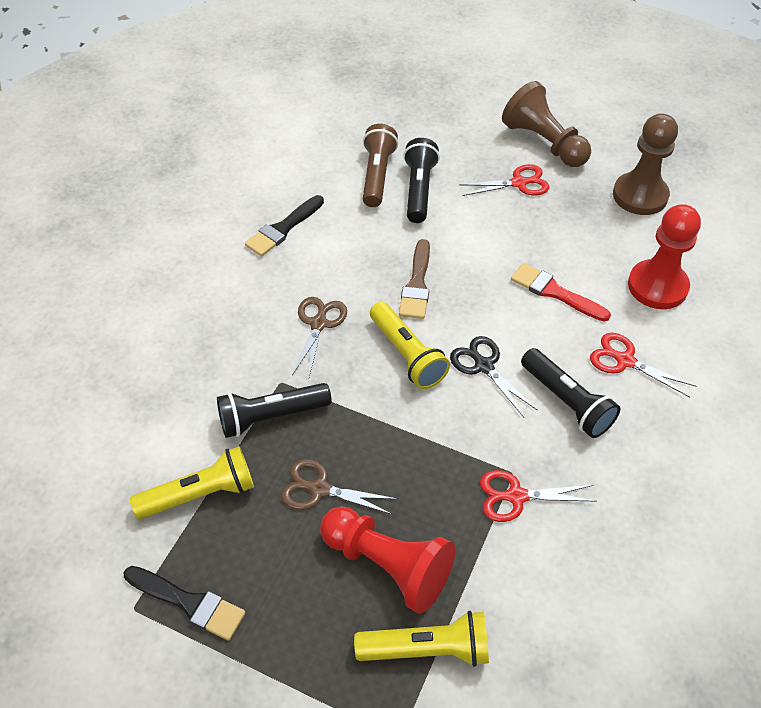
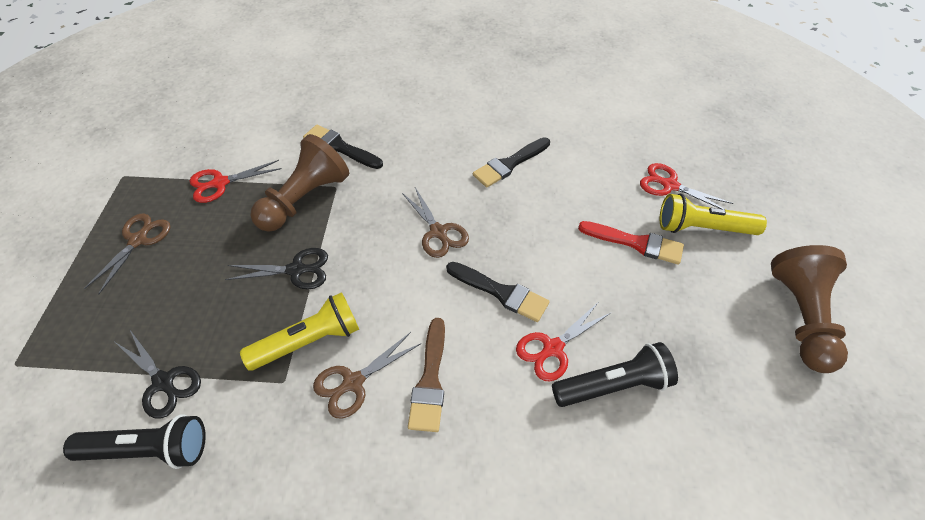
black brush: [124,566,246,641] [245,195,324,256] = 2 -> [303,125,383,169] [446,262,550,322] [473,137,550,187] = 3
black flashlight: [217,383,332,438] [403,138,440,223] [521,348,621,438] = 3 -> [63,414,206,469] [552,342,678,407] = 2
black scissors: [450,336,538,417] = 1 -> [115,330,201,419] [225,248,328,289] = 2
brown flashlight: [363,124,398,207] = 1 -> none = 0
brown scissors: [281,459,398,515] [292,297,347,377] = 2 -> [84,214,170,294] [313,332,420,419] [402,187,469,258] = 3
red pawn: [320,506,455,614] [628,204,701,309] = 2 -> none = 0
yellow flashlight: [130,446,254,519] [354,611,489,667] [370,302,450,389] = 3 -> [240,292,359,371] [660,194,767,235] = 2

